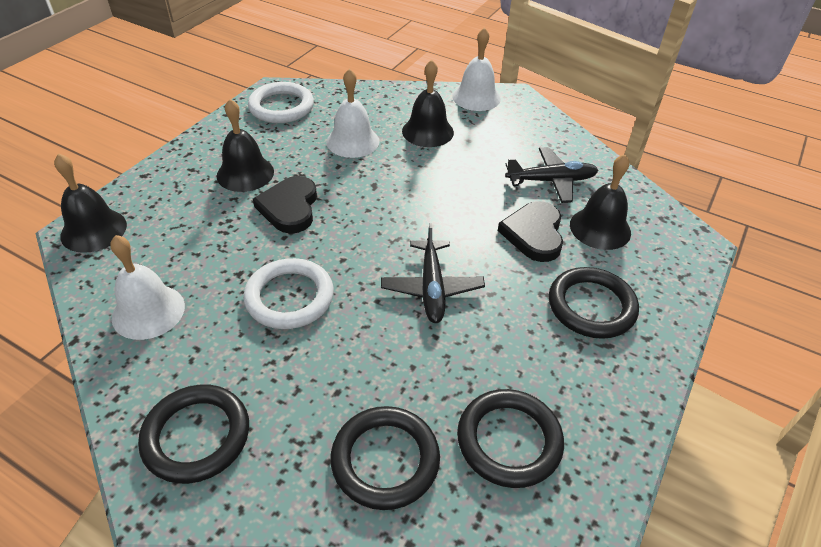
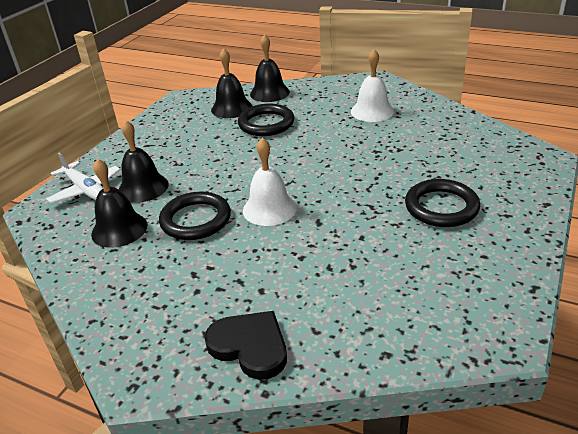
black heart: [253,176,317,234] [498,201,563,262] = 2 -> [205,311,287,380] = 1
black plane: [381,223,485,323] [505,147,599,203] = 2 -> none = 0
black ring: [138,384,249,484] [331,406,440,510] [457,389,564,488] [549,267,639,339] = 4 -> [159,191,231,240] [238,104,294,136] [405,179,480,227] = 3
white bell: [110,235,185,340] [326,68,380,158] [452,27,501,111] = 3 -> [243,138,297,226] [351,49,394,122] = 2
white plane: none = 0 -> [46,153,121,203] = 1
white ring: [243,258,334,329] [248,82,314,123] = 2 -> none = 0

